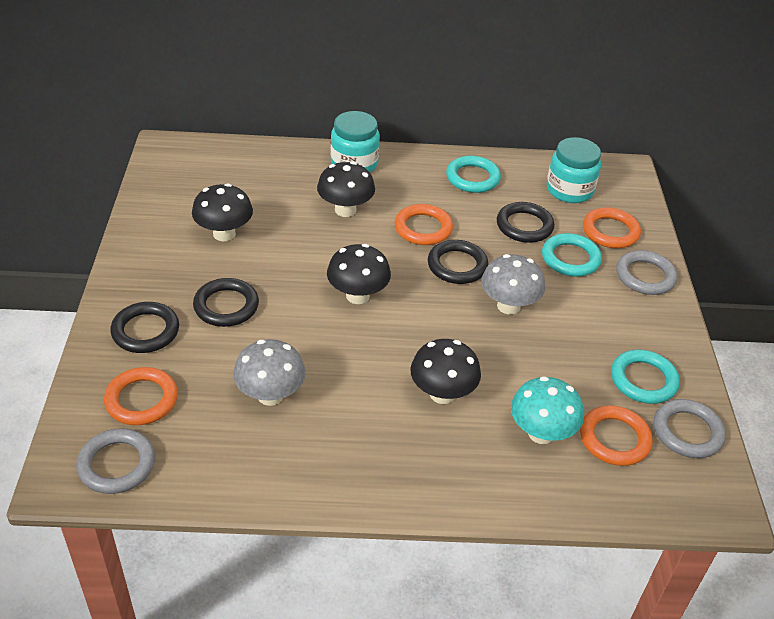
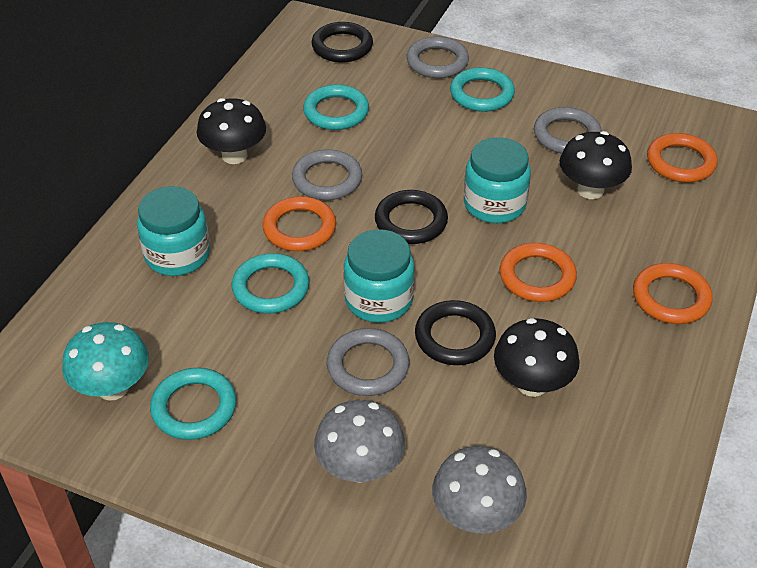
black mushroom: [192,183,253,241] [317,161,375,217] [327,244,391,304] [410,339,481,404] = 4 -> [197,98,266,164] [494,318,580,397] [559,131,632,199] = 3
black ring: [110,302,179,353] [193,278,259,327] [428,240,488,284] [497,202,554,243] = 4 -> [311,22,373,63] [375,190,448,244] [415,300,496,365] = 3
grey ring: [76,428,155,494] [616,250,678,295] [653,399,726,458] = 3 -> [292,149,362,200] [327,328,410,396] [406,36,469,78] [534,107,602,154] = 4
turquoise jar: [331,111,380,172] [547,137,601,203] = 2 -> [137,186,210,276] [344,229,415,323] [464,137,531,223] = 3
turquoise ring: [446,156,501,193] [542,233,602,277] [611,350,680,404] = 3 -> [150,368,236,440] [232,253,310,314] [303,84,369,130] [450,67,515,112] = 4

